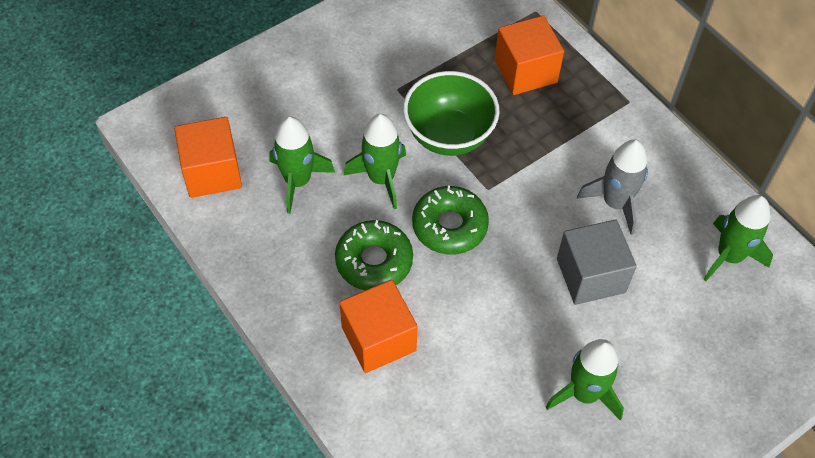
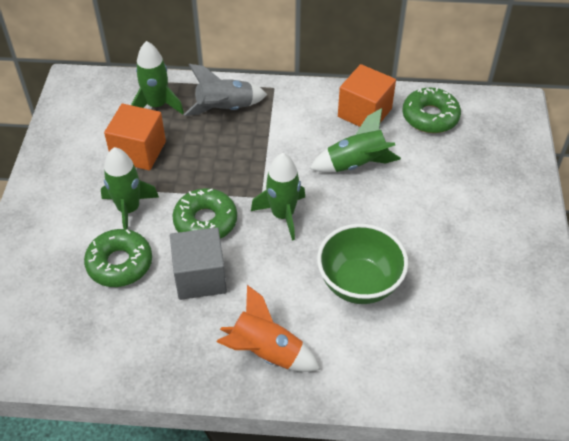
green donut: [335,220,413,291] [412,186,489,255] = 2 -> [84,229,152,287] [172,188,237,239] [402,87,461,133] = 3
orange cube: [174,117,242,198] [339,280,418,373] [495,15,564,95] = 3 -> [104,104,166,170] [338,64,396,127] = 2
orange rocket: none = 0 -> [217,285,320,372] = 1

